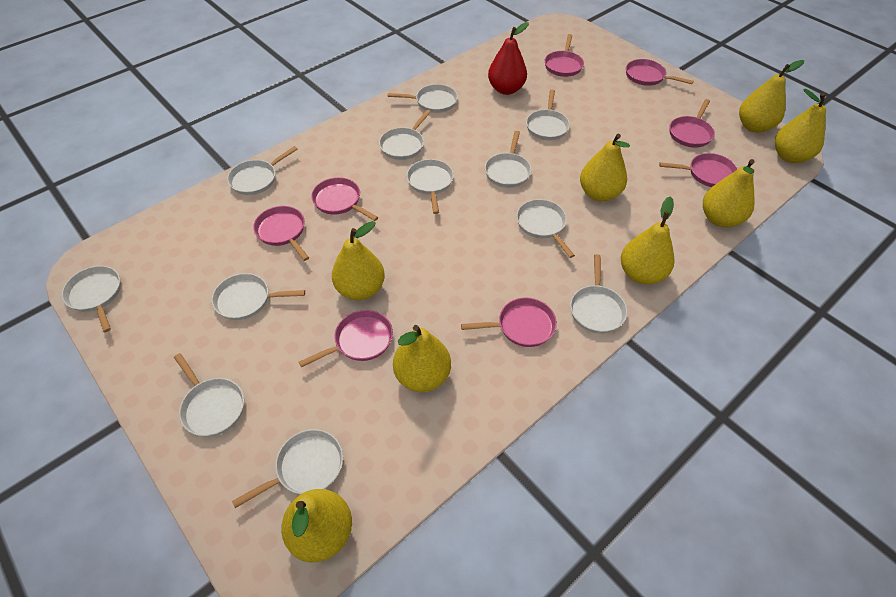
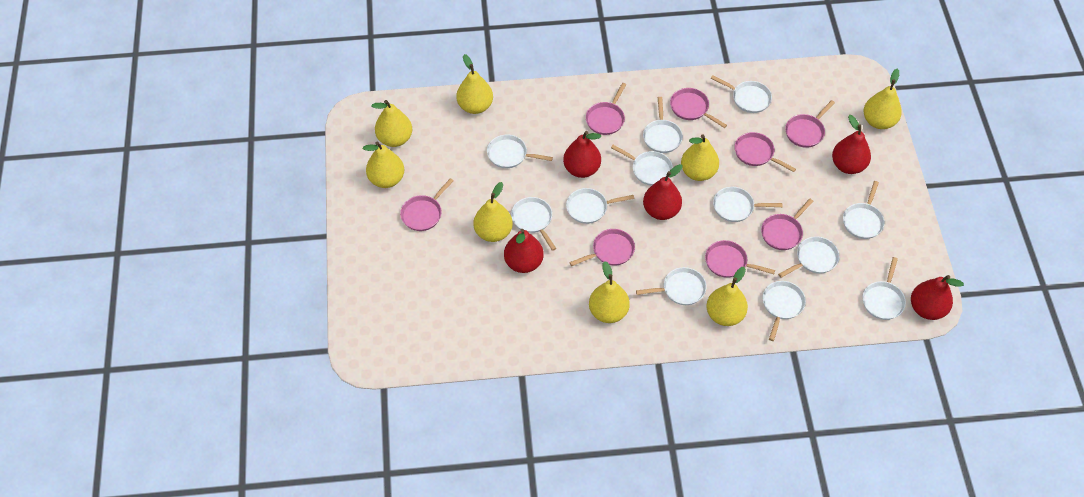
red pear: [488,22,529,95] = 1 -> [504,229,544,273] [563,131,601,178] [643,164,682,220] [832,115,871,174] [911,275,964,320] = 5

